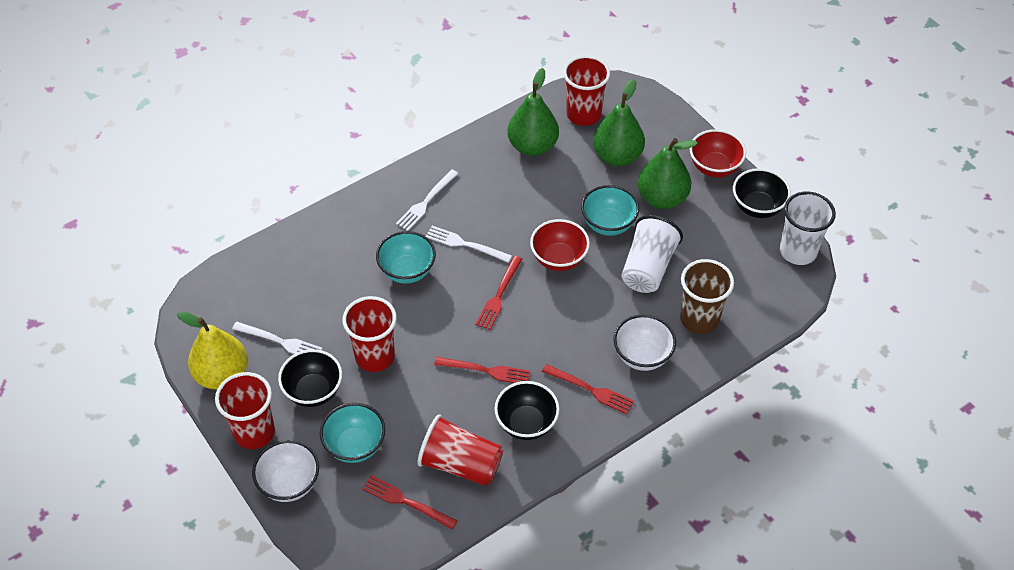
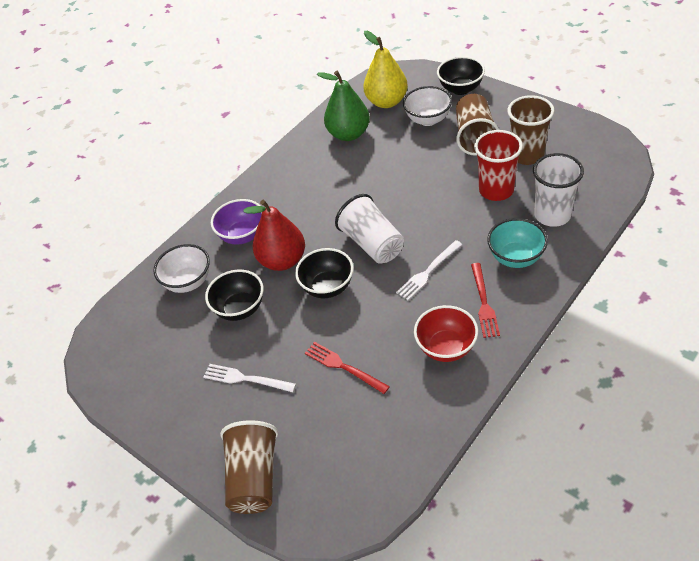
brown cup: [680,259,734,334] = 1 -> [220,420,278,514] [456,94,500,156] [507,95,555,165] = 3
green pear: [507,68,559,156] [593,79,645,166] [638,138,698,209] = 3 -> [317,71,370,141] = 1
purple bowl: none = 0 -> [211,199,262,245] = 1
red bowl: [530,219,590,271] [690,129,746,177] = 2 -> [414,305,478,362] = 1
red cup: [215,372,275,449] [342,296,397,372] [417,414,503,486] [563,55,610,126] = 4 -> [474,130,523,201] = 1
red fork: [362,475,457,529] [434,357,530,383] [475,256,522,330] [542,364,634,414] = 4 -> [305,342,390,394] [471,263,500,338] = 2
red pear: none = 0 -> [243,200,305,271] = 1
turquoise bowl: [320,403,385,463] [376,231,436,284] [581,185,639,236] = 3 -> [487,218,548,268] = 1
white fork: [232,322,323,354] [396,169,459,231] [426,226,512,263] = 3 -> [203,364,296,392] [396,240,462,300] = 2

